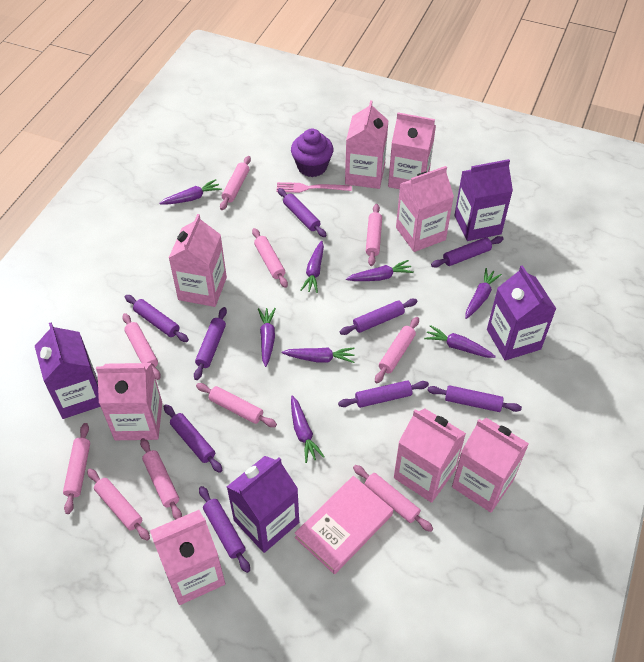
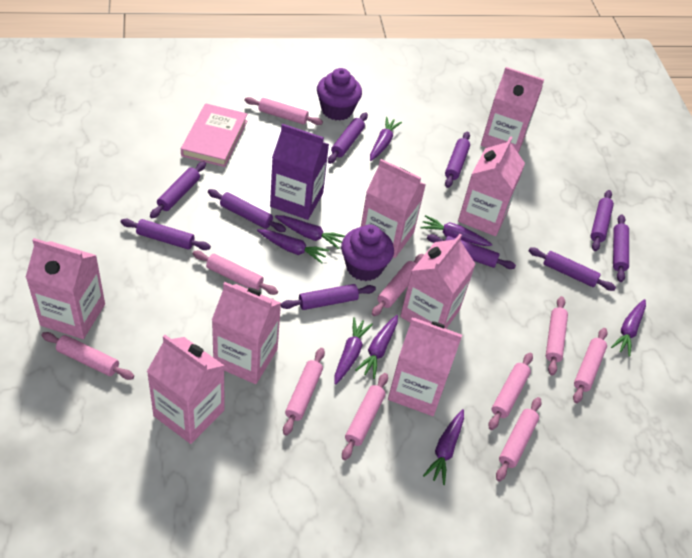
pink fork: [276,182,352,193] = 1 -> none = 0
purple carton: [35,322,101,419] [227,456,299,553] [455,159,513,241] [487,265,556,360] = 4 -> [270,124,329,220] = 1
purple cupcake: [291,129,333,177] = 1 -> [317,68,362,121] [341,225,394,281] = 2
purple rolling pin: [125,295,189,342] [164,404,223,473] [194,307,227,380] [199,486,250,573] [278,188,327,237] [338,380,429,408] [340,299,417,335] [427,385,522,412] [431,236,504,268] = 9 -> [120,219,211,250] [150,161,206,218] [208,189,286,232] [281,284,376,310] [328,113,368,164] [427,234,516,269] [445,132,470,188] [529,248,616,291] [591,190,614,251] [613,214,629,282] = 10

